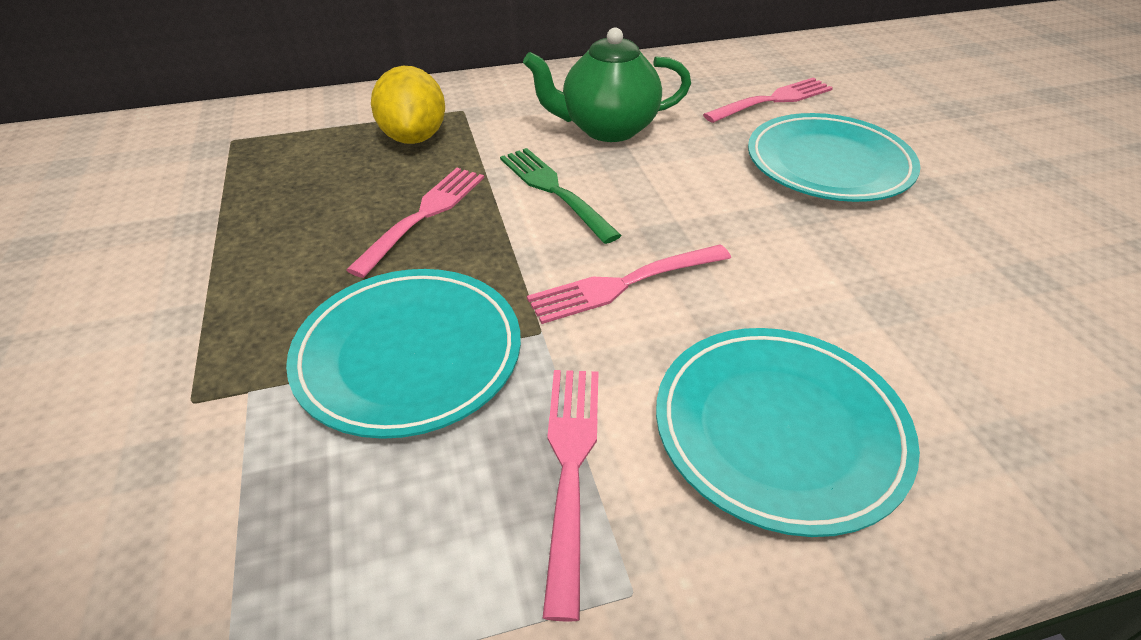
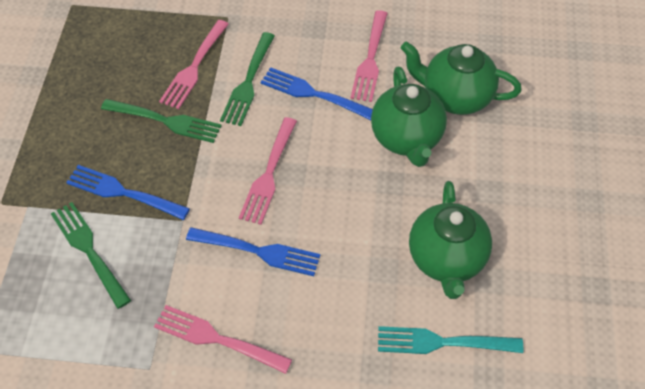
blue fork: none = 0 -> [66,165,190,220] [186,227,320,276] [261,67,373,120] = 3
green fork: [500,148,622,244] = 1 -> [51,202,131,309] [101,99,222,143] [220,32,275,126] = 3
green teapot: [523,27,691,142] = 1 -> [371,67,447,167] [401,42,522,115] [409,181,492,299] = 3
turquoise fork: none = 0 -> [378,326,523,354] = 1
turquoise plate: [286,269,521,439] [656,328,920,537] [748,113,921,202] = 3 -> none = 0
yellow lemon: [371,66,445,144] = 1 -> none = 0

